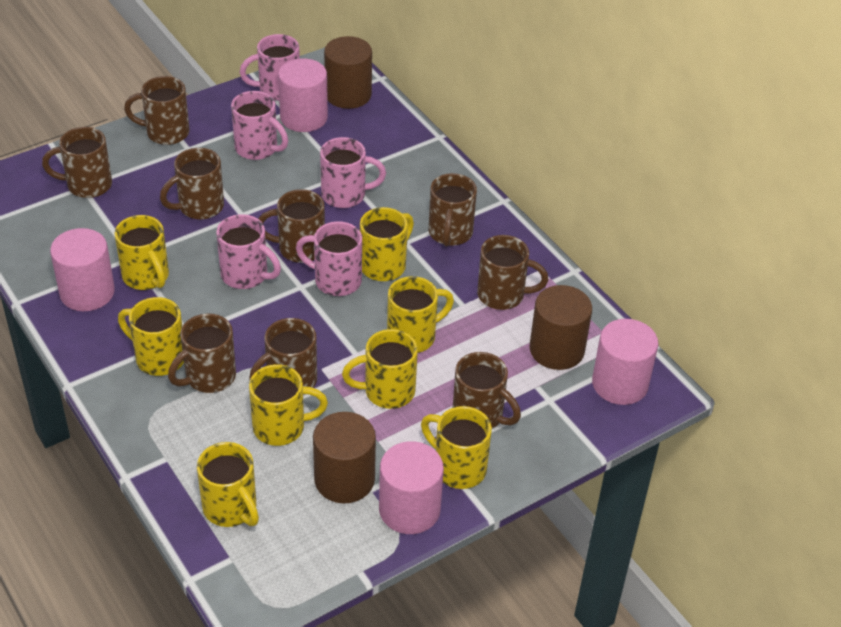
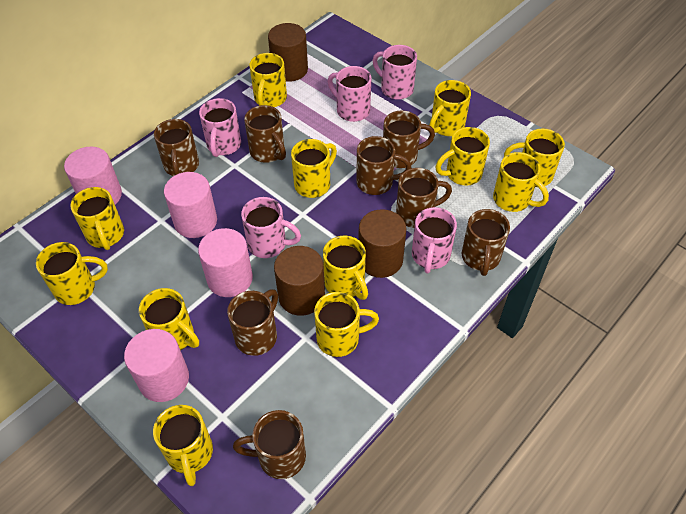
brown mug: [42,127,112,198] [124,76,189,145] [160,148,224,219] [168,314,236,393] [249,318,317,395] [258,189,325,263] [429,173,477,247] [453,352,521,429] [477,235,548,310] = 9 -> [154,119,199,176] [227,289,278,356] [233,410,306,479] [244,105,286,163] [357,136,411,195] [383,110,435,168] [396,168,452,228] [462,209,510,276] = 8
yellow mug: [114,215,169,290] [118,297,184,376] [197,442,259,527] [249,364,328,446] [342,329,418,409] [360,207,414,281] [387,276,454,353] [421,406,492,489] = 8 -> [36,242,108,305] [70,187,124,250] [139,288,199,351] [153,405,213,486] [249,53,287,107] [291,139,337,198] [314,292,379,357] [323,236,368,300] [430,80,471,136] [436,127,490,186] [493,152,549,212] [504,128,565,187] = 12

